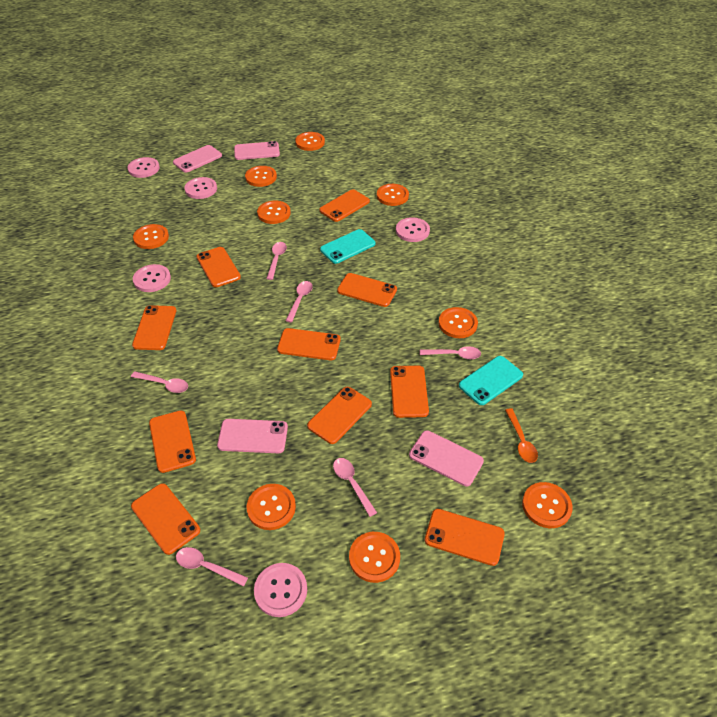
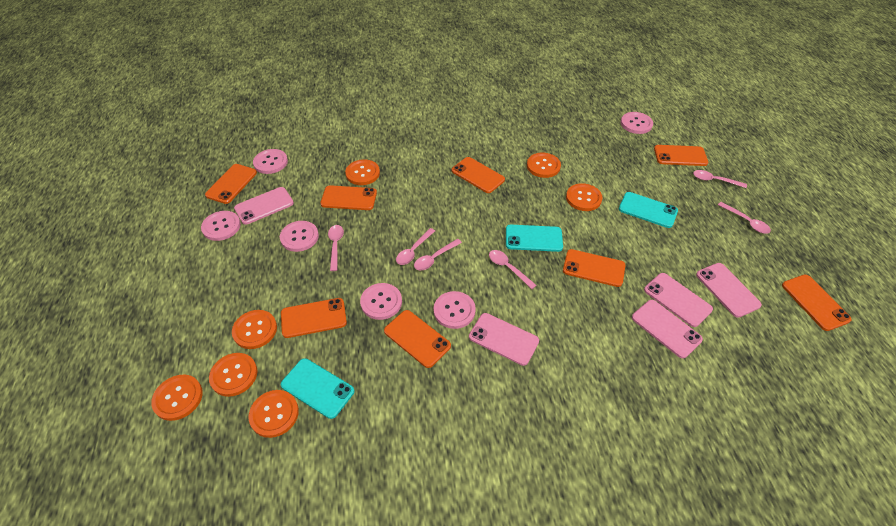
orange button: [133,224,169,249] [245,166,277,187] [247,484,296,530] [257,201,291,224] [295,132,325,151] [349,532,400,583] [377,184,409,206] [438,307,478,338] [522,482,573,528] = 9 -> [151,375,203,421] [209,353,257,397] [232,310,277,349] [248,390,299,438] [345,159,380,185] [527,153,561,178] [566,183,603,211] = 7
orange phone: [131,483,200,555] [132,305,176,350] [149,411,196,473] [197,247,241,287] [277,328,341,360] [307,387,372,444] [319,189,370,222] [337,273,397,307] [390,366,429,418] [425,509,505,566] = 10 -> [205,164,257,204] [281,298,347,338] [320,185,377,210] [384,310,451,368] [452,157,505,193] [563,249,625,287] [654,145,708,166] [782,275,852,331] = 8
orange spoon: [505,408,538,463] = 1 -> none = 0
pink button: [127,157,160,178] [133,264,171,292] [184,177,217,199] [254,563,307,617] [396,217,430,242] = 5 -> [201,211,241,241] [253,149,288,174] [280,221,319,252] [360,283,402,320] [434,291,476,329] [621,112,653,134] = 6
pink phone: [173,145,222,173] [217,419,288,453] [234,141,280,160] [409,430,484,486] = 4 -> [234,187,294,225] [469,313,539,366] [632,300,703,358] [644,273,713,327] [696,263,762,318] = 5
turquoise phone: [320,229,376,264] [459,356,523,405] = 2 -> [281,358,354,419] [506,225,563,252] [619,192,678,228] = 3

